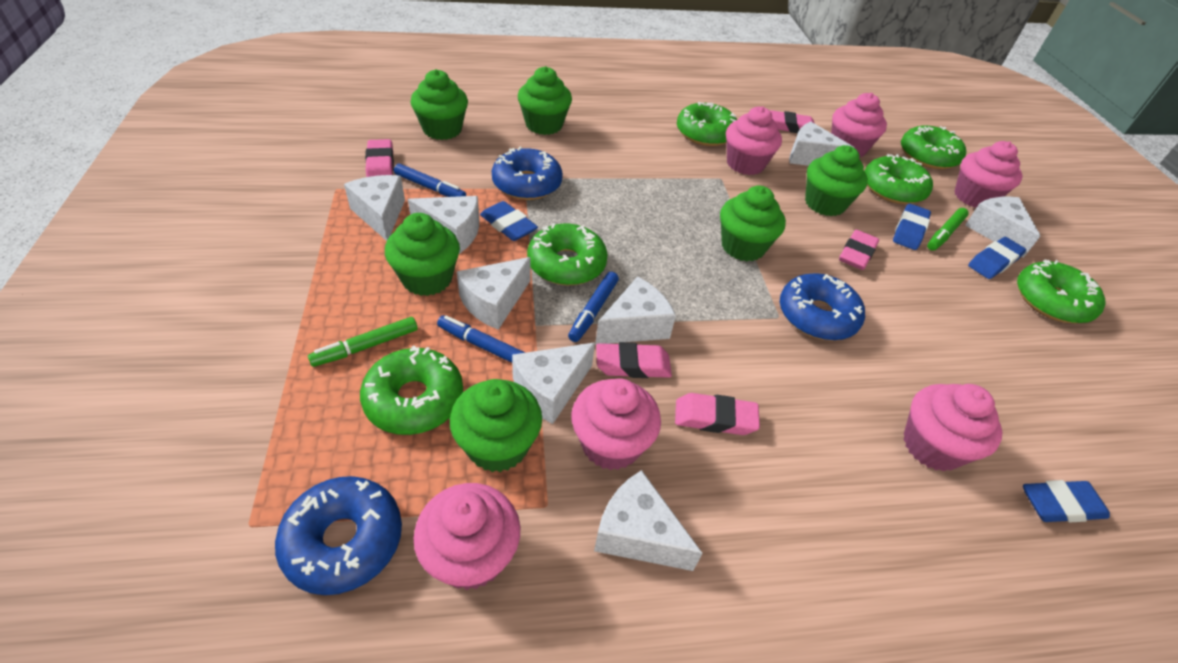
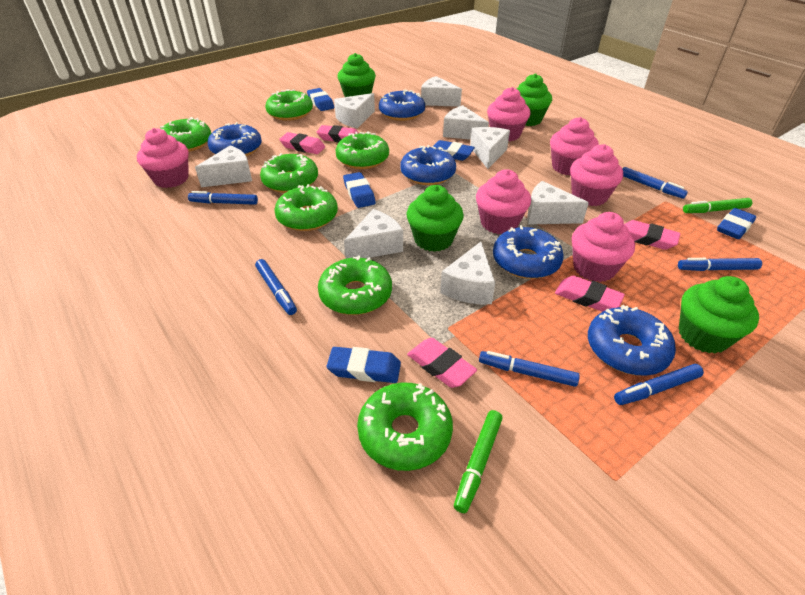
blue donut: [275,476,402,595] [492,147,563,200] [780,273,865,341] = 3 -> [208,122,262,156] [379,89,425,121] [401,145,456,185] [493,225,564,279] [588,305,676,376] = 5
blue eraser: [480,201,538,241] [893,204,931,250] [968,237,1026,279] [1023,480,1110,522] = 4 -> [307,88,334,111] [327,347,401,383] [343,172,376,208] [433,140,475,161] [717,208,756,239] = 5
blue marker: [394,164,466,197] [437,315,525,363] [568,272,619,342] = 3 -> [188,191,258,205] [255,259,297,315] [479,351,580,387] [614,364,704,405] [623,167,688,199] [678,258,762,271] = 6
green cupcake: [385,213,460,296] [410,69,468,140] [450,379,542,472] [518,66,572,135] [720,186,786,261] [805,145,868,216] = 6 -> [337,53,376,97] [406,185,464,252] [517,73,552,126] [679,276,759,354] = 4
green donut: [360,345,463,435] [527,223,608,285] [677,102,737,146] [864,154,933,204] [901,125,966,169] [1017,259,1106,323] = 6 -> [160,117,211,152] [260,153,318,193] [265,89,313,121] [274,184,338,231] [318,255,392,315] [336,131,389,169] [357,382,453,471] = 7

